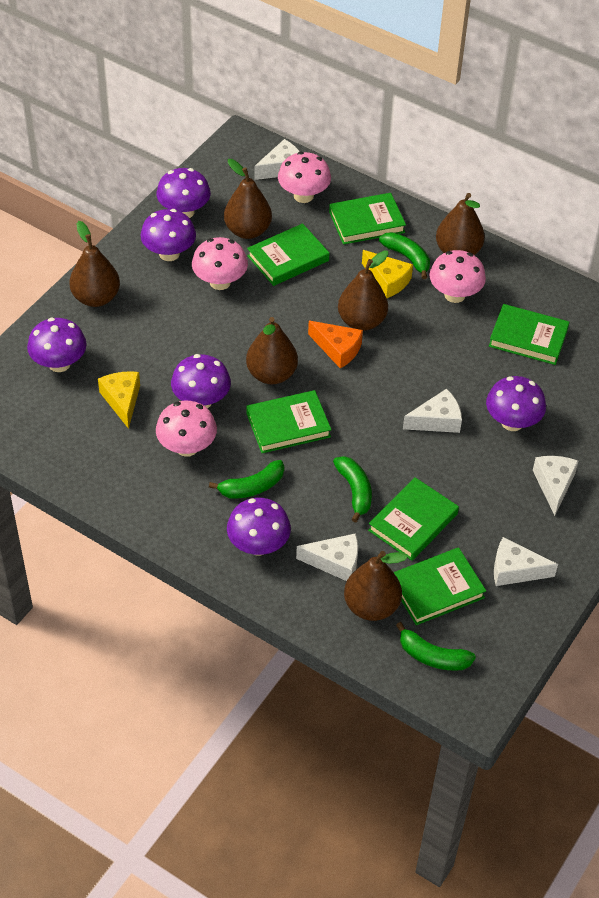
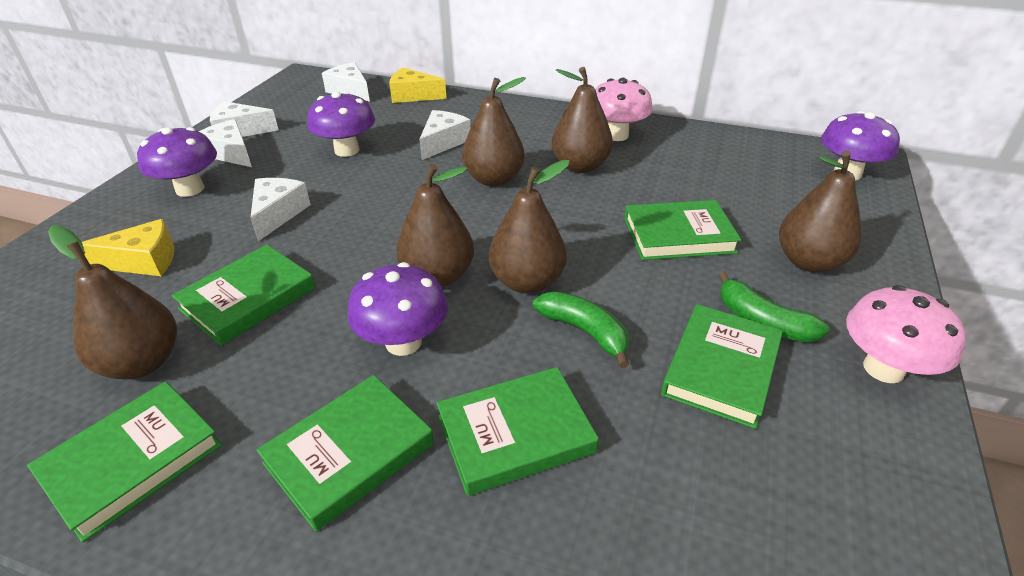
green banana: [209,460,284,498] [333,456,372,523] [379,232,430,279] [396,622,476,671] = 4 -> [533,291,629,368] [718,271,830,343] = 2
orange cheese: [308,321,363,369] = 1 -> none = 0
pink mushroom: [156,401,217,457] [192,237,248,290] [278,152,331,203] [429,250,486,303] = 4 -> [595,78,653,141] [846,285,966,383] = 2
purple mushroom: [27,318,87,372] [141,209,196,261] [156,168,211,218] [171,354,231,408] [227,498,291,555] [486,376,546,431] = 6 -> [137,127,217,197] [307,91,375,157] [347,262,448,356] [821,111,900,180] = 4

